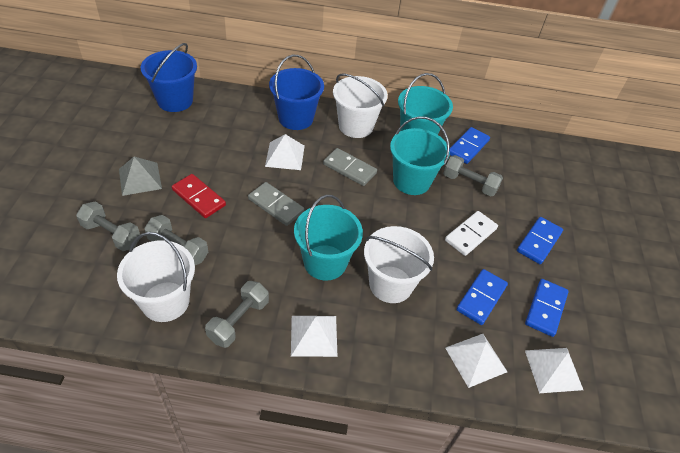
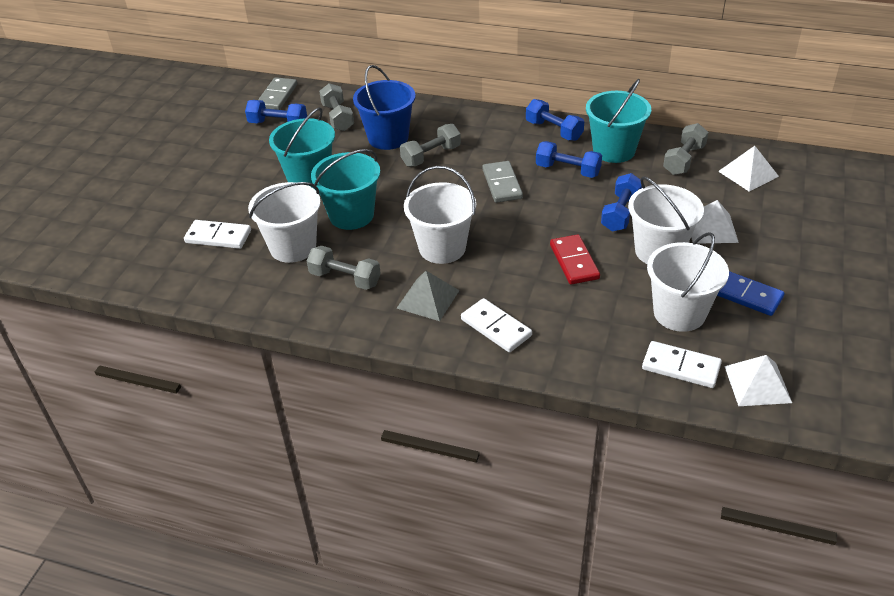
blue bucket: [141,43,197,112] [269,55,324,130] = 2 -> [353,65,416,150] = 1
blue domino: [449,127,490,164] [456,269,508,325] [517,217,563,264] [525,279,569,337] = 4 -> [717,271,785,316] = 1
blue dumbbell: none = 0 -> [245,100,307,123] [526,99,584,141] [536,141,602,178] [601,173,642,232] = 4
white bucket: [117,232,195,322] [333,73,388,138] [364,226,434,303] = 3 -> [248,182,321,263] [404,166,476,264] [628,176,704,264] [647,232,729,332] = 4
white domino: [445,211,498,256] = 1 -> [184,220,251,249] [461,298,532,352] [642,341,722,388] = 3
white pyramid: [265,134,305,170] [291,316,338,357] [445,334,507,388] [525,348,583,393] = 4 -> [691,200,739,244] [718,146,779,192] [724,355,792,406] = 3

